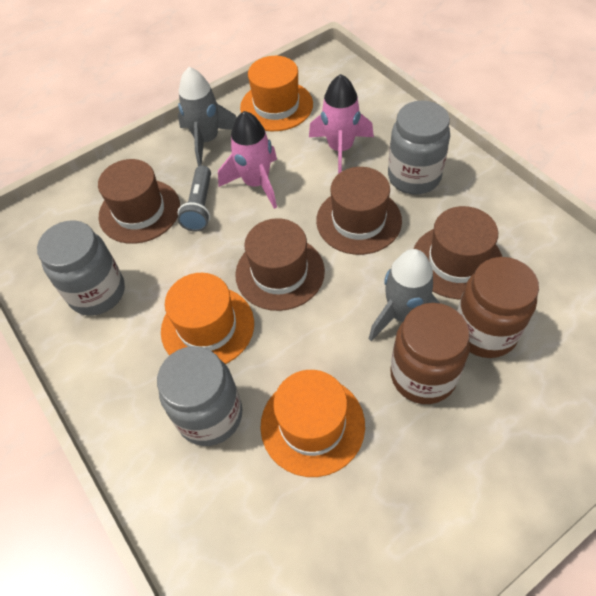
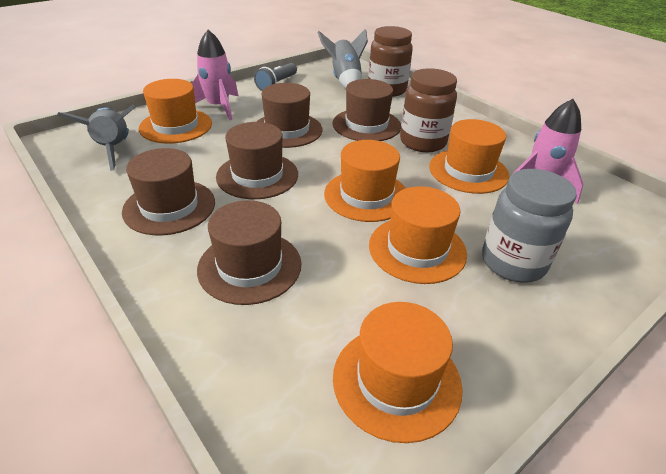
brown hat: [98,159,180,244] [235,218,325,311] [316,167,402,255] [414,206,502,299] = 4 -> [122,148,215,235] [197,200,301,305] [216,122,298,199] [256,83,323,148] [332,79,401,141] = 5
grey jar: [37,220,125,316] [157,346,242,446] [388,100,450,194] = 3 -> [482,169,577,282] = 1
orange hat: [161,273,254,364] [240,56,313,131] [260,370,365,477] = 3 -> [139,79,212,144] [324,140,406,222] [333,302,463,443] [369,186,467,284] [429,119,509,194] = 5

